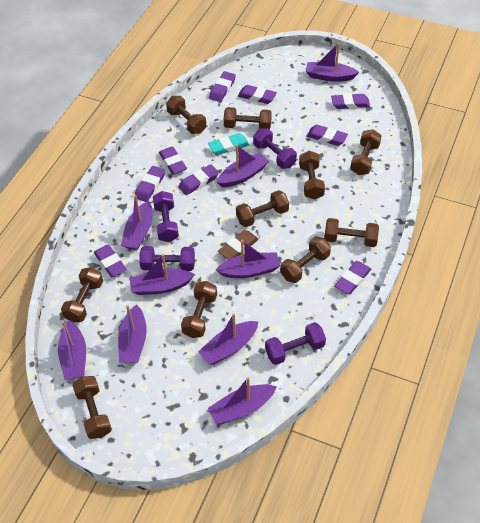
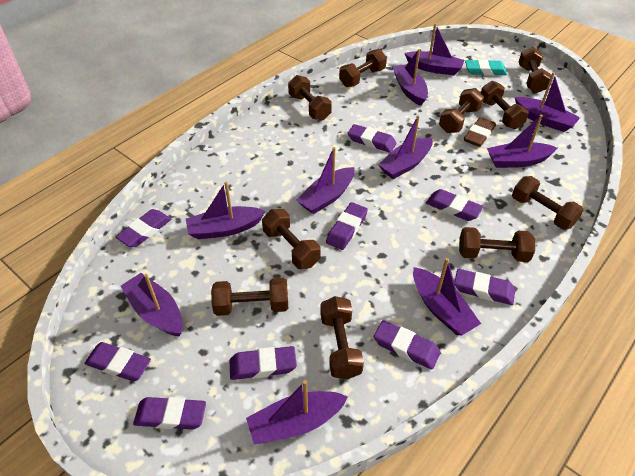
purple boat: [58,320,86,380] [118,304,147,363] [121,195,153,250] [130,254,195,295] [198,313,259,365] [208,377,277,425] [215,240,280,278] [217,145,269,187] [306,43,359,82] = 9 -> [121,273,183,336] [186,181,266,239] [246,380,348,444] [296,147,355,214] [378,115,433,179] [393,49,428,106] [404,23,464,75] [413,258,481,335] [487,115,557,168] [515,72,580,132] = 10
purple dumbbell: [139,246,195,271] [153,191,179,242] [253,128,297,169] [265,322,326,365] = 4 -> none = 0

